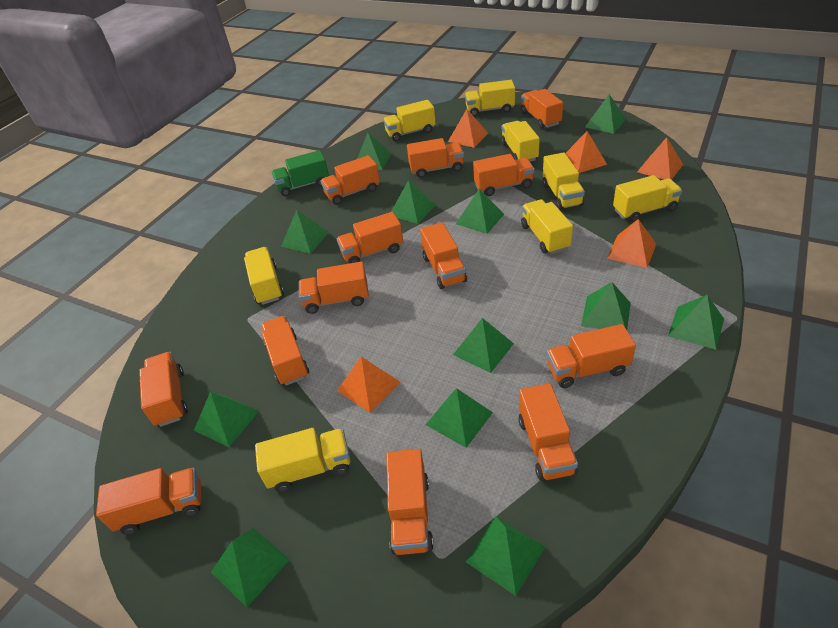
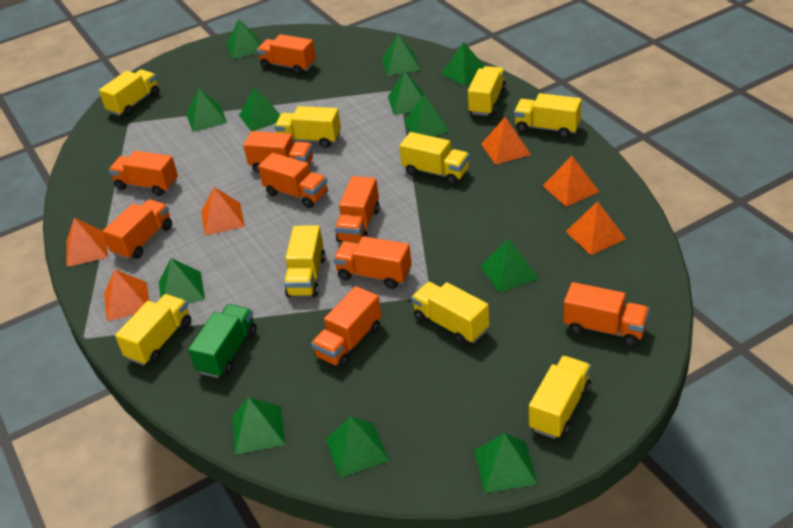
orange pyramid: [337,356,401,413] [448,109,488,148] [565,131,607,173] [607,219,656,268] [637,137,683,180] = 5 -> [66,218,108,267] [104,269,149,322] [201,187,245,236] [481,117,531,165] [543,156,599,207] [566,201,626,255] = 6
orange truck: [96,468,201,535] [139,352,188,427] [261,316,309,386] [299,262,369,314] [320,155,380,205] [337,212,403,264] [386,449,434,555] [407,138,464,178] [420,222,467,289] [473,154,534,196] [518,383,578,481] [521,89,563,129] [546,324,636,388] = 13 -> [102,199,172,260] [109,151,178,196] [243,131,313,173] [257,34,316,75] [258,153,328,208] [311,286,382,368] [333,236,412,289] [335,176,380,243] [563,282,649,347] = 9
yellow truck: [244,247,284,305] [255,428,350,492] [383,100,436,142] [465,80,515,117] [501,121,540,162] [521,199,573,254] [543,152,585,210] [613,175,682,222] = 8 -> [99,69,159,116] [115,294,191,366] [275,106,341,148] [284,225,326,297] [399,132,470,185] [411,282,489,345] [468,66,506,116] [514,93,582,138] [529,356,591,439] = 9

